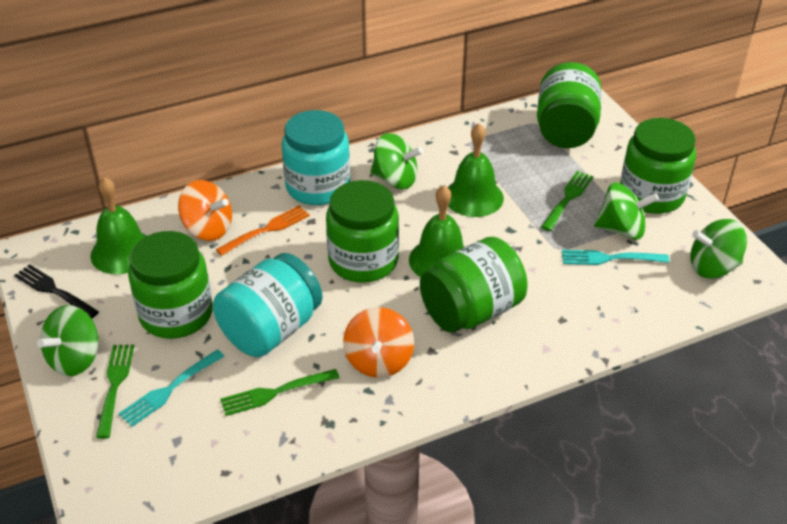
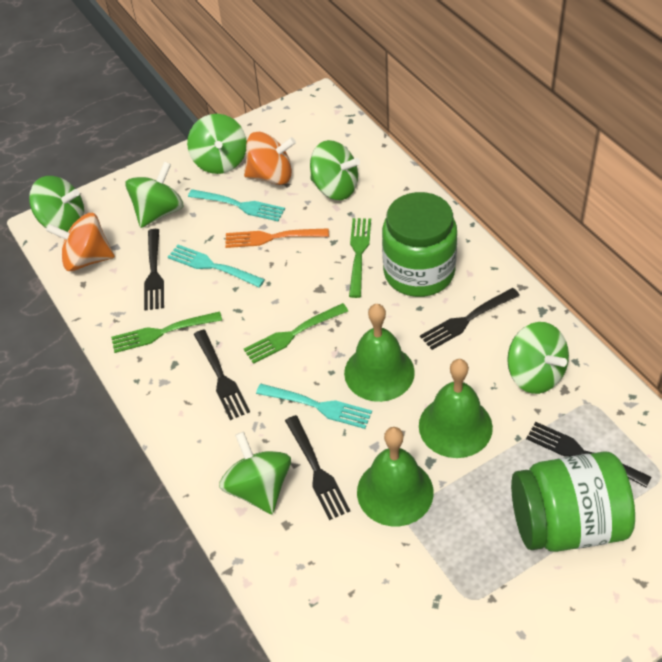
black fork: [14,264,99,318] = 1 -> [144,229,164,310] [194,330,250,420] [285,415,350,520] [420,288,520,350] [526,422,651,487] = 5
green jar: [128,231,213,339] [326,180,399,282] [420,237,528,333] [537,62,602,148] [620,118,696,214] = 5 -> [382,192,457,297] [511,451,635,552] = 2
green spinning top: [37,305,99,376] [370,133,423,189] [594,183,659,240] [690,219,747,279] = 4 -> [29,176,84,232] [125,162,183,228] [187,114,247,174] [219,432,291,514] [310,140,360,200] [507,322,569,394] = 6
turquoise fork: [119,349,225,427] [562,250,669,265] = 2 -> [168,245,265,288] [188,189,285,221] [256,384,372,429] = 3
turquoise jar: [213,253,323,357] [282,110,350,205] = 2 -> none = 0

